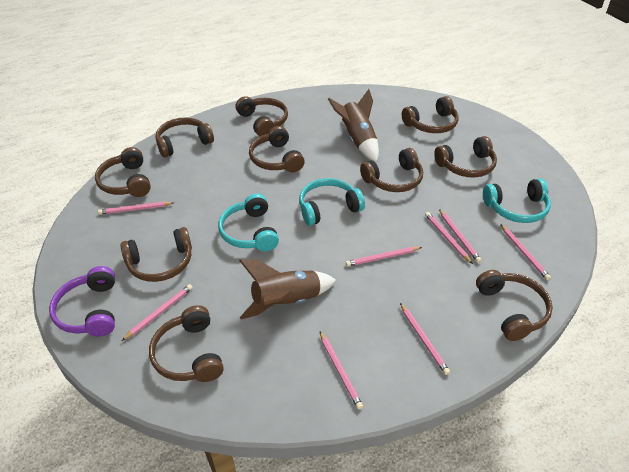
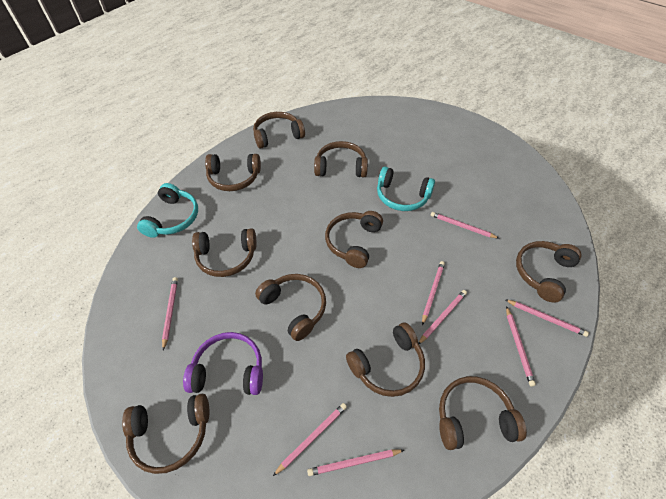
brown rocket: [239,259,336,319] [328,89,379,162] = 2 -> none = 0
turquoise headphones: [218,193,279,251] [299,178,365,226] [483,179,551,223] = 3 -> [137,183,198,238] [377,167,435,211] = 2

